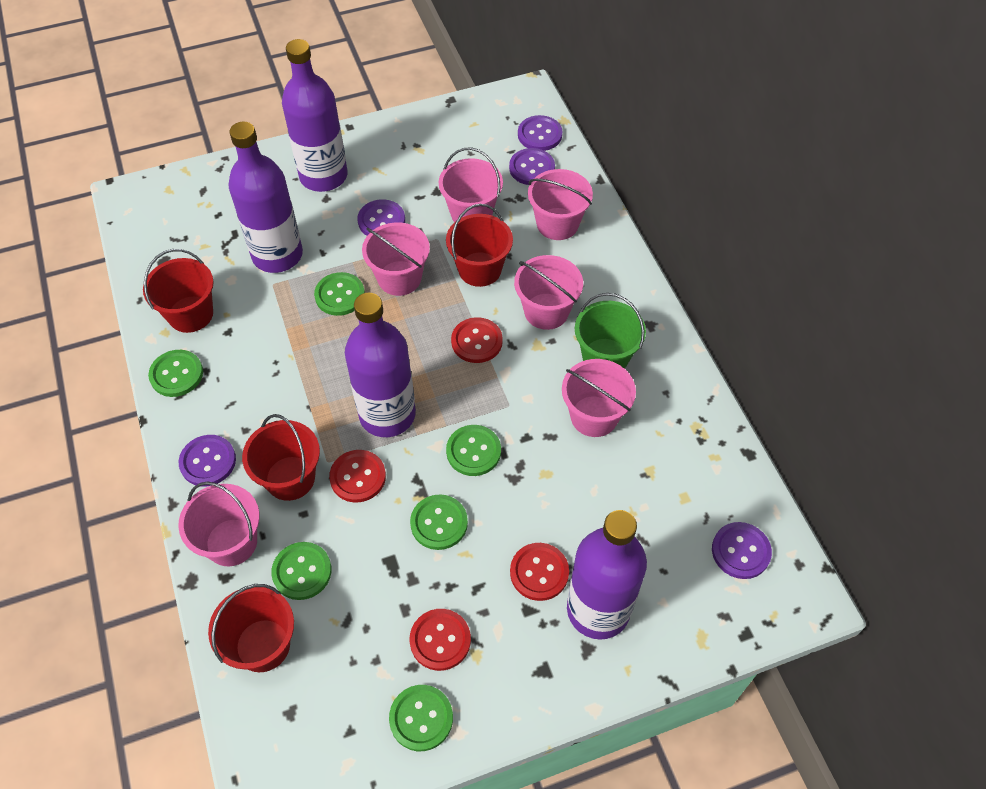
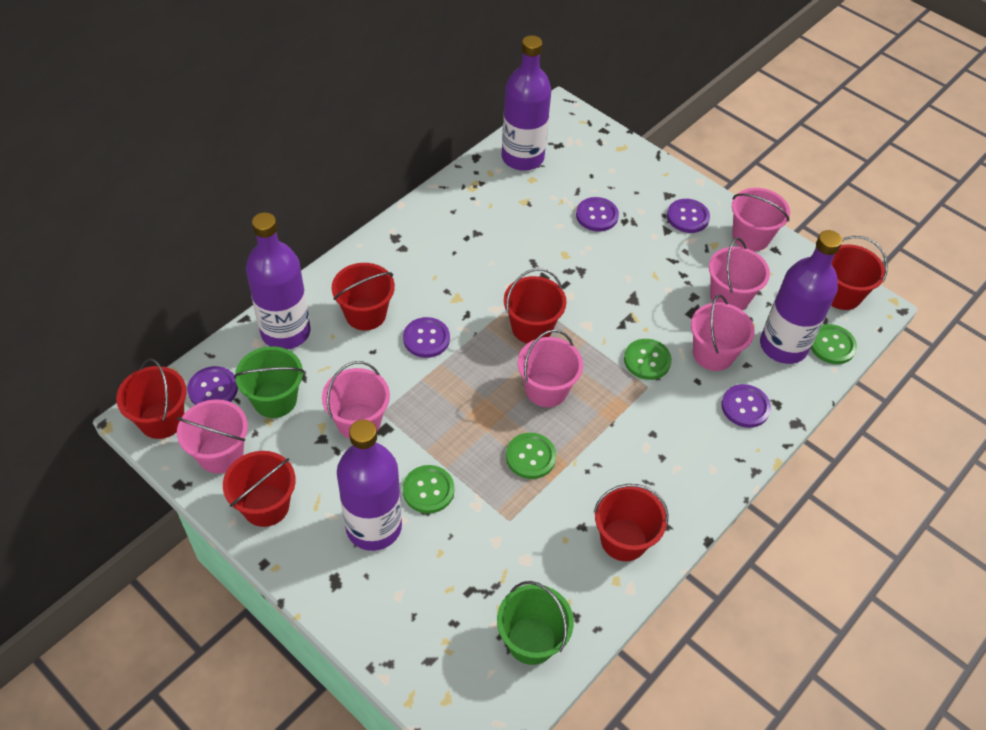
green bucket: [575,293,646,369] = 1 -> [234,346,304,418] [497,581,574,665] = 2
green button: [148,350,203,397] [271,542,332,600] [314,272,365,316] [389,685,453,751] [410,494,468,550] [446,425,501,476] = 6 -> [403,465,454,513] [506,433,556,479] [624,339,672,380] [811,324,857,364] = 4
red bucket: [143,249,213,333] [208,584,294,672] [242,414,320,501] [446,204,513,287] = 4 -> [116,358,187,439] [223,451,296,527] [332,263,395,330] [504,268,567,343] [594,484,669,561] [831,236,888,310] = 6
red button: [329,450,386,503] [410,609,471,671] [451,317,503,363] [510,543,569,601] = 4 -> none = 0

